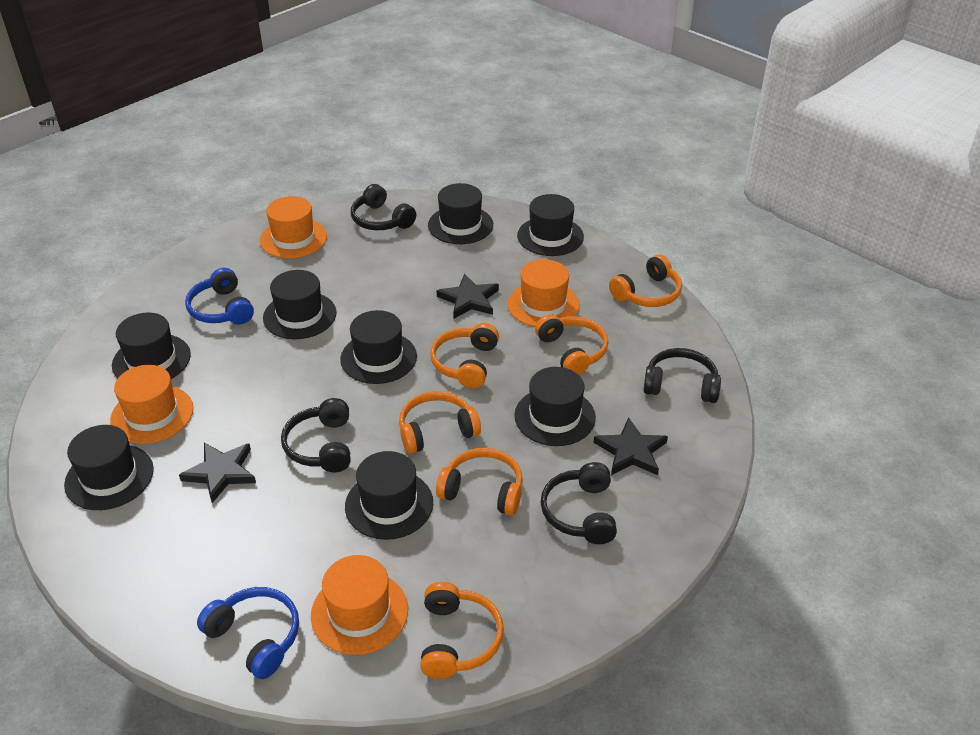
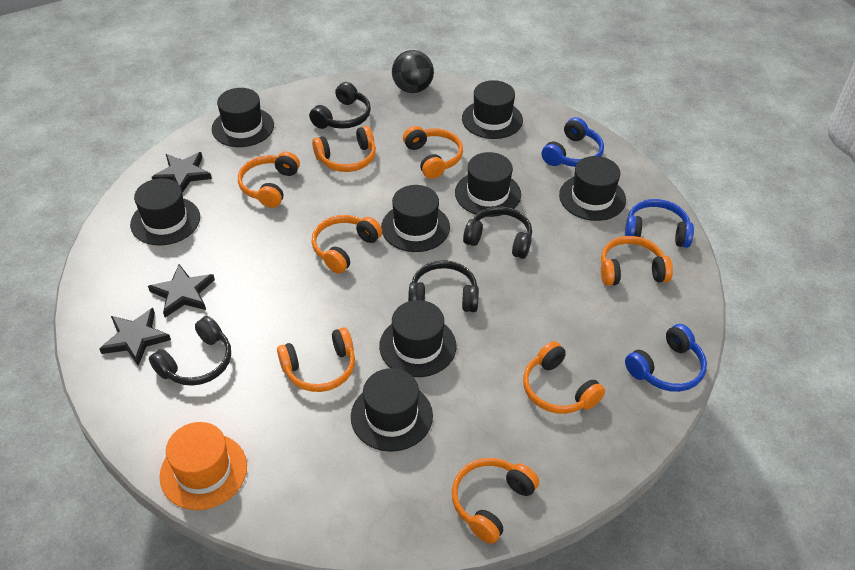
black ball: none = 0 -> [392,50,434,93] = 1
blue headphones: [185,268,254,324] [197,587,299,679] = 2 -> [542,117,604,167] [625,199,694,248] [625,324,707,392] = 3
orange hat: [110,365,194,444] [260,196,327,259] [311,555,408,655] [508,259,580,327] = 4 -> [159,422,247,510] = 1
orange headphones: [399,391,481,454] [420,582,504,679] [430,323,499,388] [436,448,523,515] [535,314,608,375] [609,254,682,307] = 6 -> [238,152,300,208] [277,327,355,392] [311,215,382,274] [312,126,376,172] [403,126,463,179] [452,458,539,544] [523,341,605,414] [601,236,673,286] = 8

